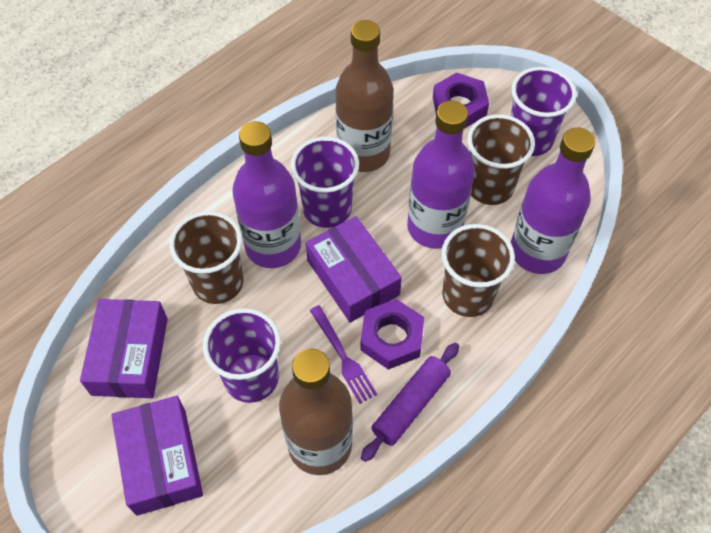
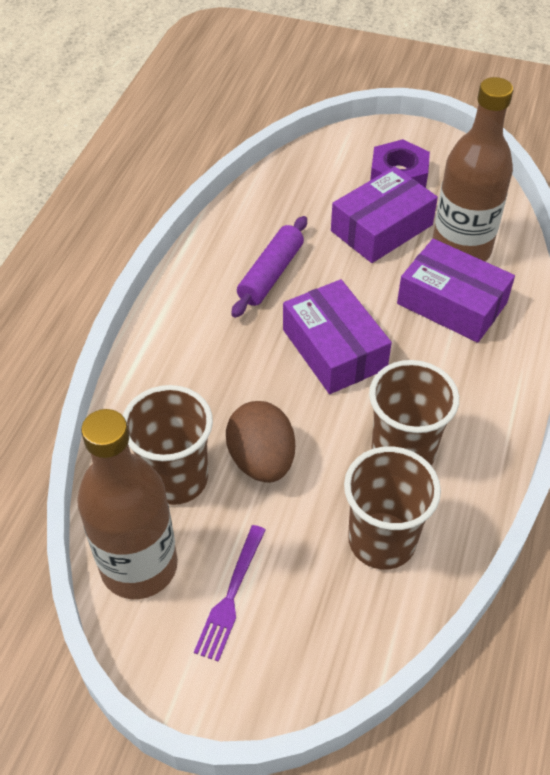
brown egg: none = 0 -> [226,401,295,483] = 1
purple bottle: [232,121,301,268] [407,100,475,249] [511,127,595,274] = 3 -> none = 0
purple cup: [203,308,281,403] [291,137,359,228] [511,67,577,156] = 3 -> none = 0
purple nut: [360,299,424,370] [433,72,489,129] = 2 -> [370,139,430,188] = 1

